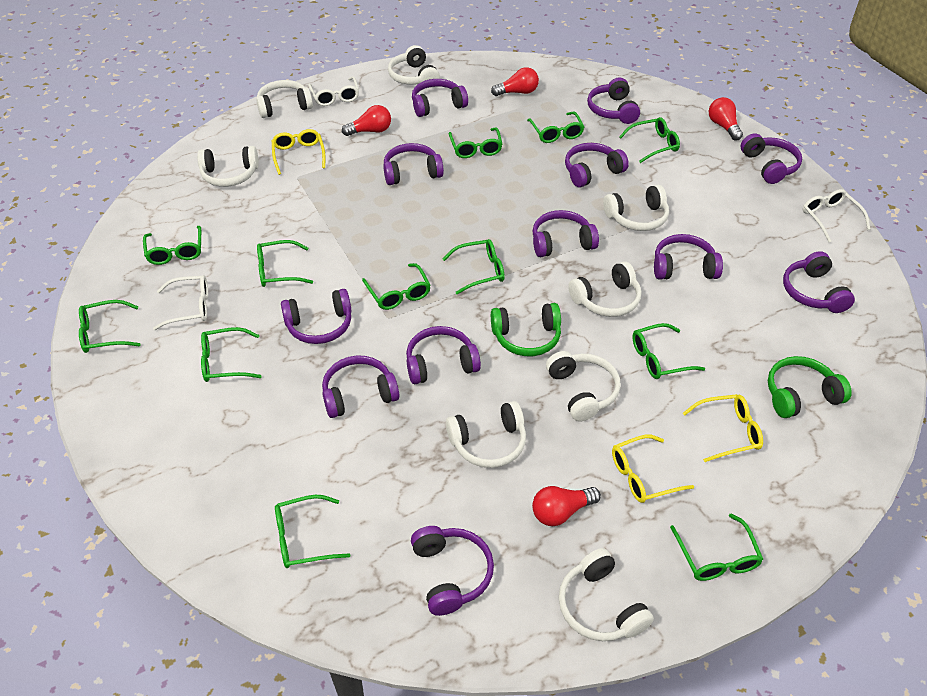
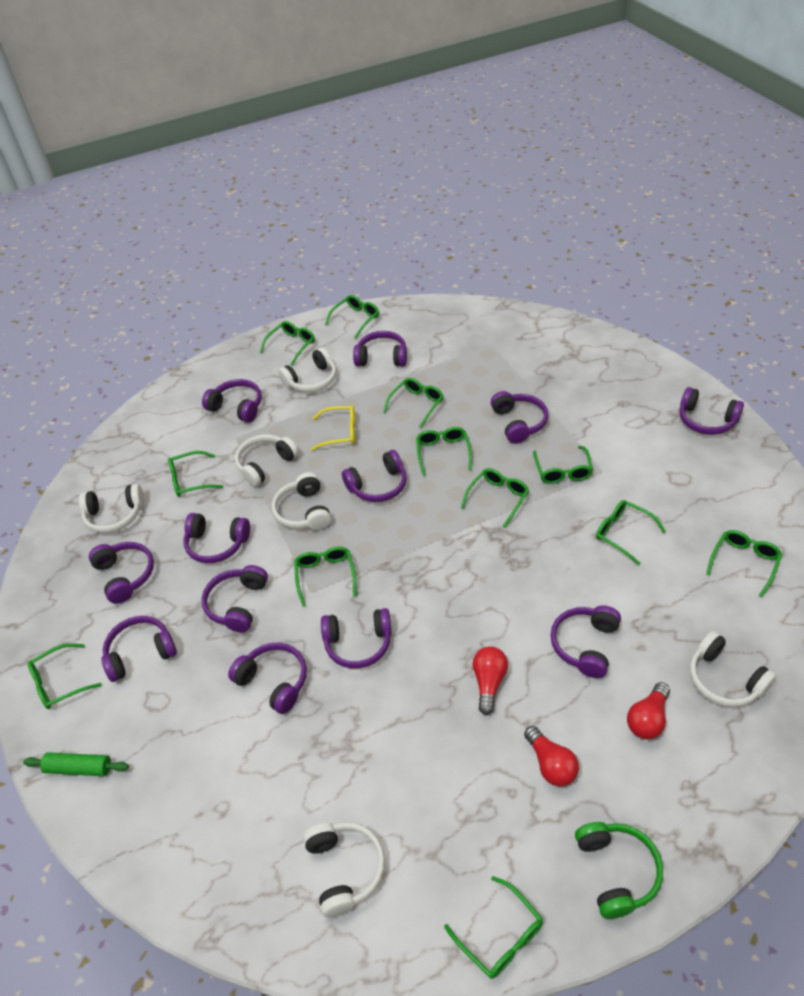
green headphones: [491,303,561,356] [768,356,852,418] = 2 -> [575,822,663,919] = 1
green rolling pin: none = 0 -> [23,752,129,776] = 1
red light bulb: [342,105,391,136] [491,67,539,96] [532,486,601,526] [709,97,743,141] = 4 -> [472,646,508,715] [524,726,579,787] [627,682,670,739] = 3
white glasses: [153,275,208,330] [308,76,359,106] [802,189,870,242] = 3 -> none = 0
white headphones: [197,146,259,187] [256,80,313,118] [388,45,440,88] [446,401,526,468] [546,351,621,421] [559,548,654,641] [568,261,641,317] [603,185,669,231] = 8 -> [79,484,144,533] [235,434,299,487] [272,472,331,530] [278,348,336,392] [303,822,385,917] [690,631,776,707] = 6
yellow glasses: [272,129,325,175] [612,435,694,503] [683,394,763,462] = 3 -> [311,406,355,451] = 1

